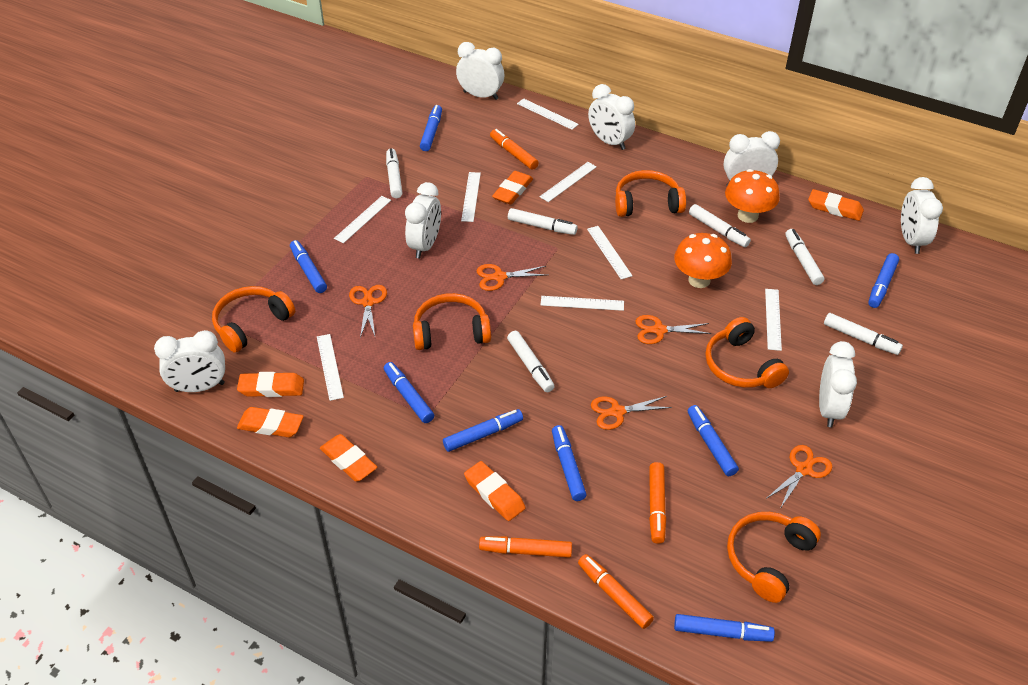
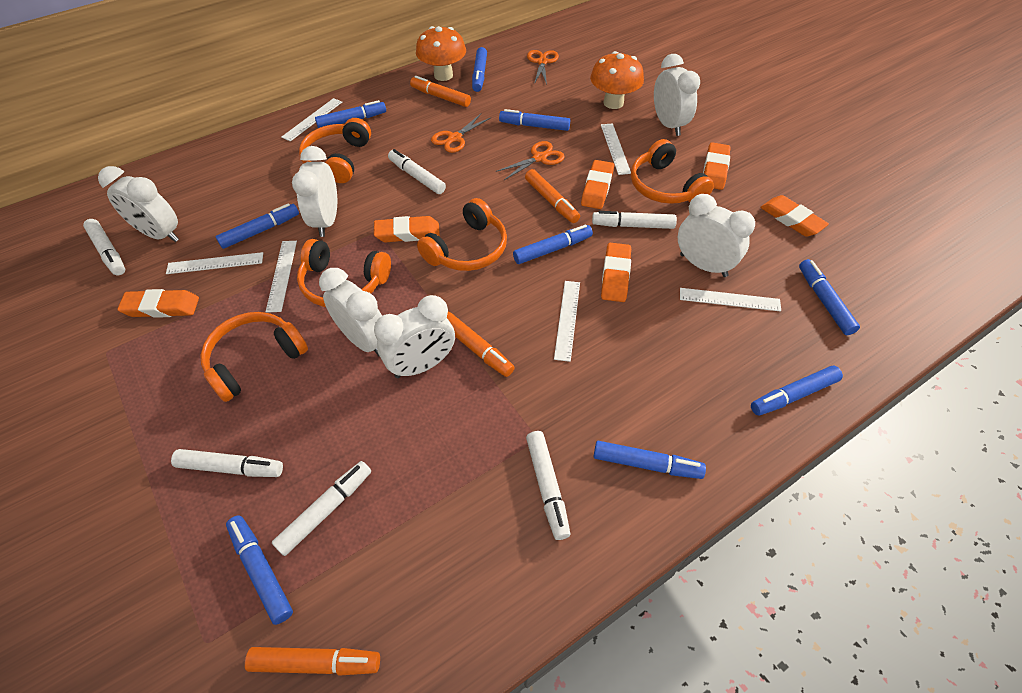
blue marker: [290,240,327,293] [384,362,434,423] [420,105,442,151] [443,409,523,452] [552,425,587,501] [674,614,775,642] [687,405,739,476] [868,253,899,308] = 8 -> [216,203,299,249] [226,515,293,625] [315,100,386,128] [472,47,487,92] [499,109,570,131] [513,225,593,264] [594,441,706,479] [751,366,843,415] [799,259,860,335] = 9
orange scissors: [349,285,387,338] [476,264,547,291] [591,396,672,430] [636,315,711,344] [766,445,832,509] = 5 -> [431,113,491,153] [496,141,565,180] [527,50,559,85] = 3
white clock: [154,330,225,392] [405,182,441,258] [456,42,504,100] [588,84,635,150] [723,131,780,186] [819,341,857,427] [901,177,943,254] = 7 -> [98,166,179,242] [292,146,337,237] [319,268,382,356] [374,295,455,378] [654,54,700,136] [678,194,755,277] = 6
white ruler: [317,334,344,401] [334,196,391,243] [461,172,481,222] [517,98,579,130] [539,162,597,202] [541,296,624,311] [587,226,632,279] [765,289,782,351] = 8 -> [166,252,263,274] [266,241,297,313] [281,98,342,142] [554,281,580,362] [601,123,631,175] [680,288,781,312] = 6

